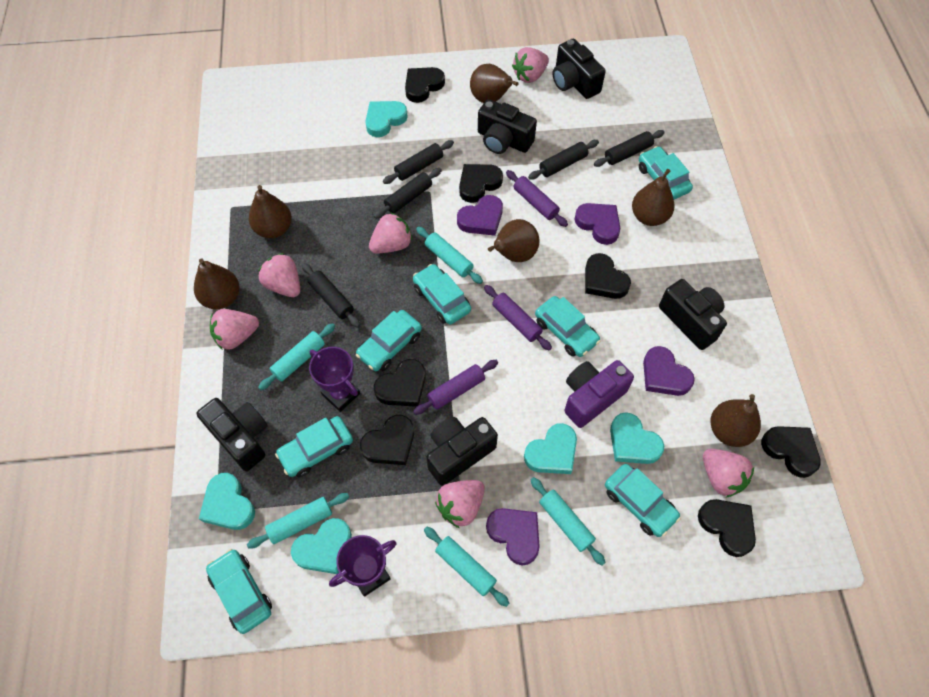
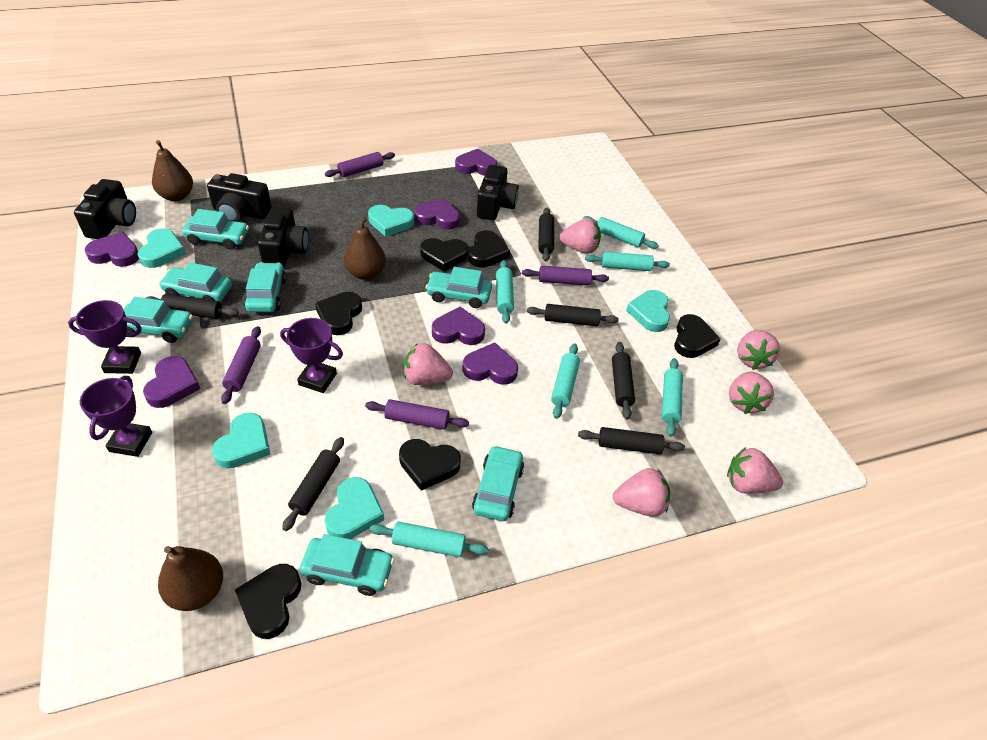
black camera: [196,398,268,471] [426,417,498,486] [478,99,537,154] [553,38,606,99] [659,279,727,350] = 5 -> [74,179,136,239] [207,173,272,222] [258,207,309,267] [477,165,519,220] = 4
black heart: [360,415,414,465] [374,359,426,407] [405,67,445,103] [459,164,503,203] [585,253,631,299] [698,499,756,557] [761,426,821,478] = 7 -> [235,564,302,639] [315,292,362,335] [399,439,461,491] [420,238,469,272] [469,230,510,268] [674,314,721,358] = 6
black rolling pin: [302,263,360,328] [374,168,442,219] [383,140,454,184] [528,140,599,180] [594,130,665,167] = 5 -> [146,294,239,319] [282,437,344,531] [527,304,619,326] [538,208,554,261] [578,427,685,454] [612,342,635,420] = 6
brown pear: [194,258,239,309] [249,185,292,238] [470,64,518,103] [488,219,539,262] [632,169,675,226] [711,394,761,447] = 6 -> [152,140,193,201] [158,546,223,611] [344,217,386,280] = 3
purple camera: [564,360,634,428] = 1 -> none = 0
purple heart: [457,195,503,236] [486,508,540,565] [574,203,620,245] [643,346,695,396] = 4 -> [85,232,139,267] [143,356,200,408] [415,198,460,230] [432,307,485,345] [455,149,497,176] [463,342,518,385] = 6
purple rolling pin: [413,360,498,415] [484,285,552,351] [506,170,568,227] = 3 -> [221,326,261,404] [325,152,395,177] [365,399,469,429] [522,266,609,286] = 4
purple trophy: [309,347,360,412] [329,535,397,597] = 2 -> [68,300,142,374] [80,376,152,457] [280,318,343,393] = 3
turquoise rolling pin: [247,493,349,548] [258,323,335,390] [416,227,483,284] [424,527,509,607] [531,477,606,565] = 5 -> [370,522,489,557] [496,260,514,324] [551,344,580,419] [583,216,659,249] [585,251,670,271] [662,358,683,437] = 6

